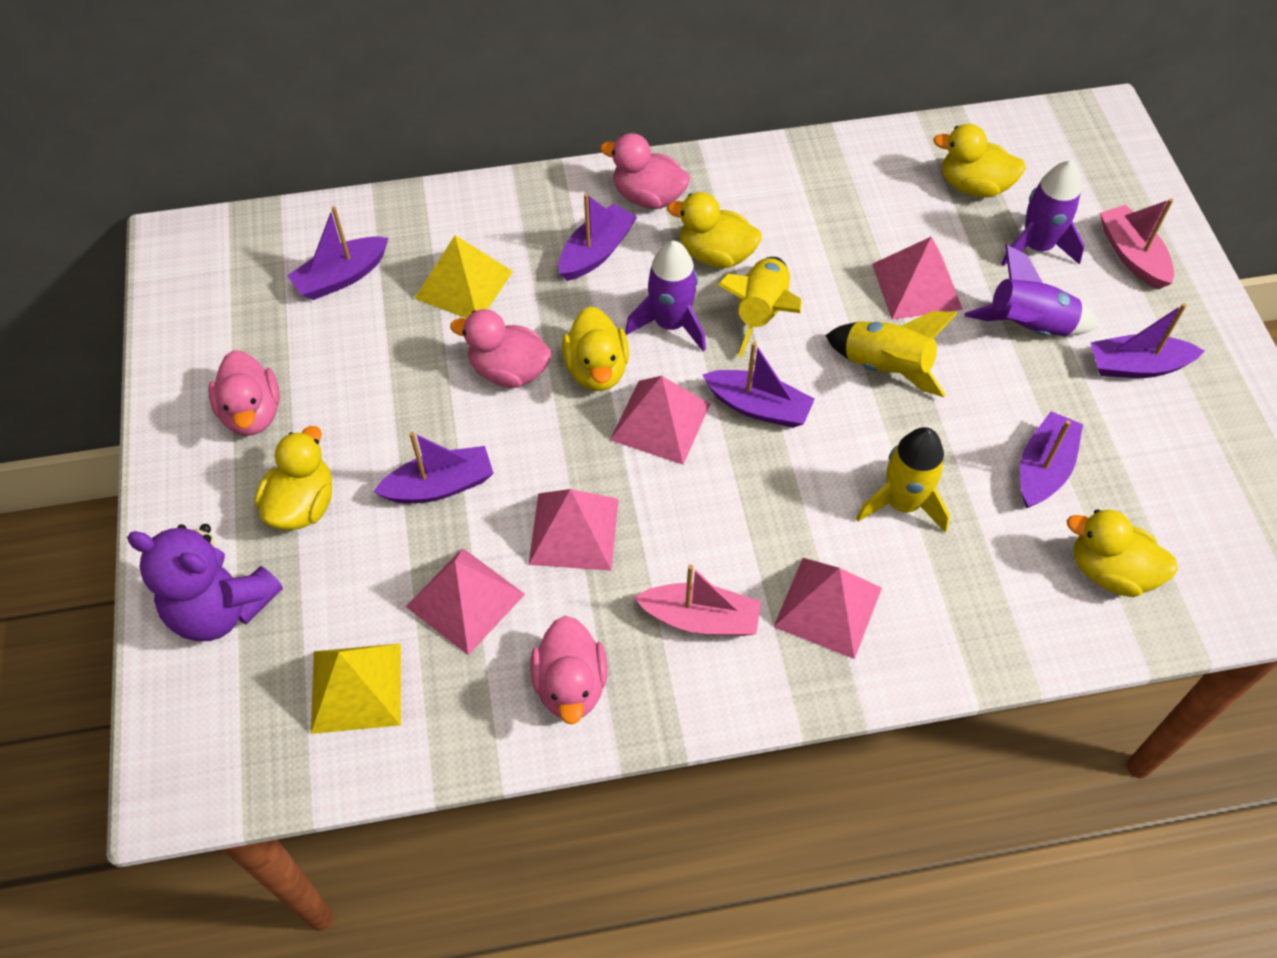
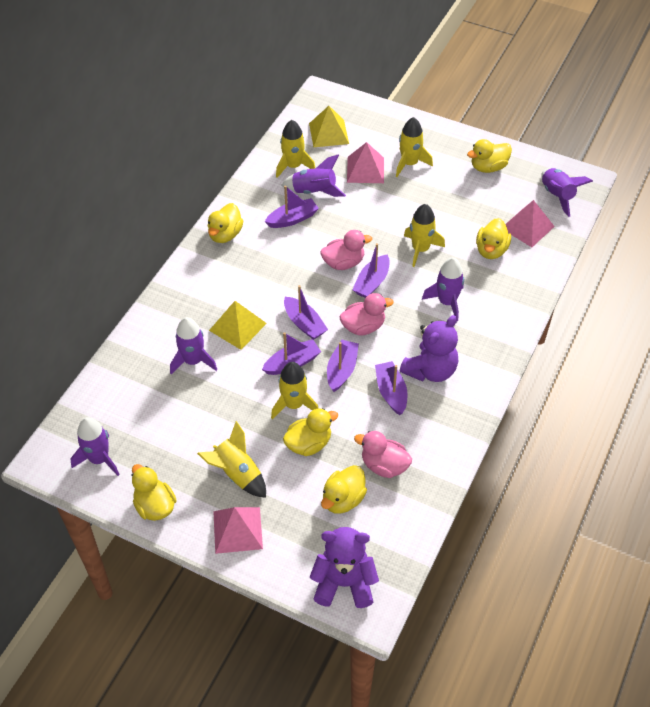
pink boat: [634,565,761,636] [1100,198,1174,289] = 2 -> none = 0
pink duck: [208,350,280,436] [450,309,552,388] [530,616,608,724] [600,133,690,209] = 4 -> [320,230,372,270] [340,293,394,336] [354,431,412,478] = 3
pink pyramid: [406,548,525,655] [529,489,618,571] [610,376,710,465] [774,558,882,659] [872,237,963,320] = 5 -> [213,507,263,554] [347,142,384,183] [505,200,555,247] = 3
purple rocket: [625,241,706,352] [965,245,1098,336] [1001,160,1084,266] = 3 -> [70,417,120,476] [170,317,217,374] [281,154,346,197] [422,258,464,321] [541,168,593,217] = 5
purple teddy bear: [127,524,283,641] = 1 -> [310,527,379,608] [400,315,458,382] = 2
yellow duck: [255,426,332,530] [562,306,629,391] [667,192,761,268] [933,124,1026,198] [1067,509,1178,597] = 5 -> [132,464,177,521] [208,203,243,243] [283,408,338,456] [321,465,367,514] [467,139,512,173] [476,218,511,259] = 6
yellow rocket: [718,257,801,358] [825,311,958,397] [856,427,950,533] = 3 -> [197,421,266,498] [271,362,319,419] [276,120,316,178] [396,117,433,177] [404,204,445,267] = 5

